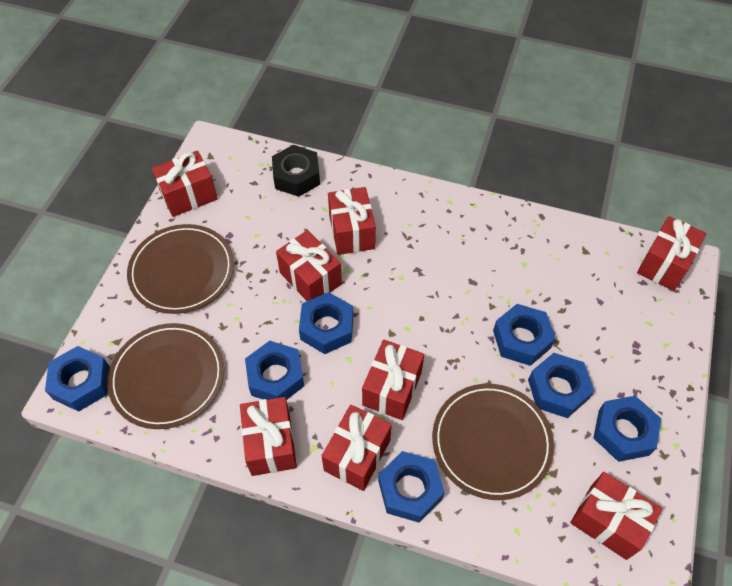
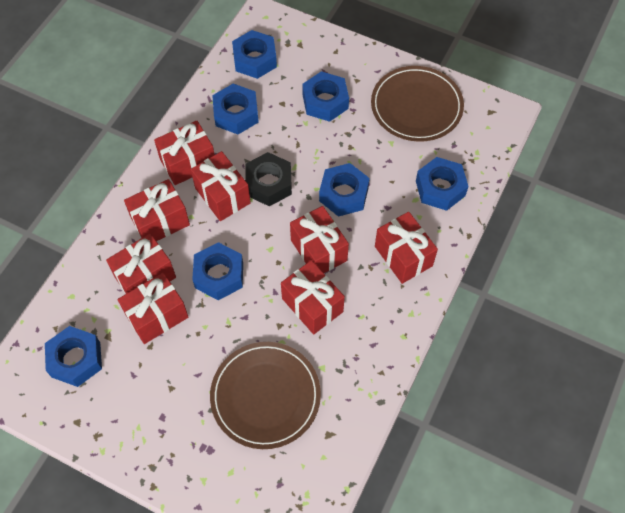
brown plate: [107,323,224,429] [127,224,234,314] [432,384,554,500] = 3 -> [210,342,321,449] [371,66,464,142] = 2

